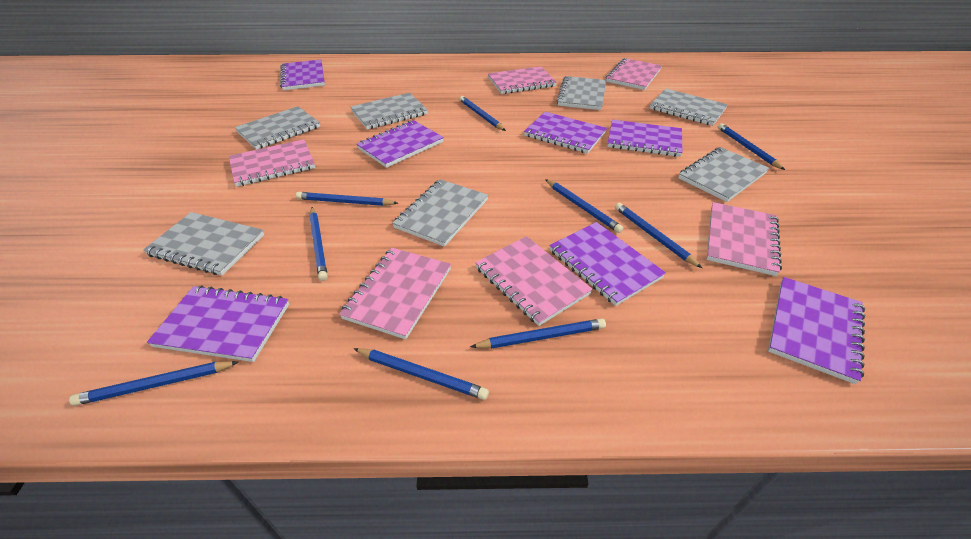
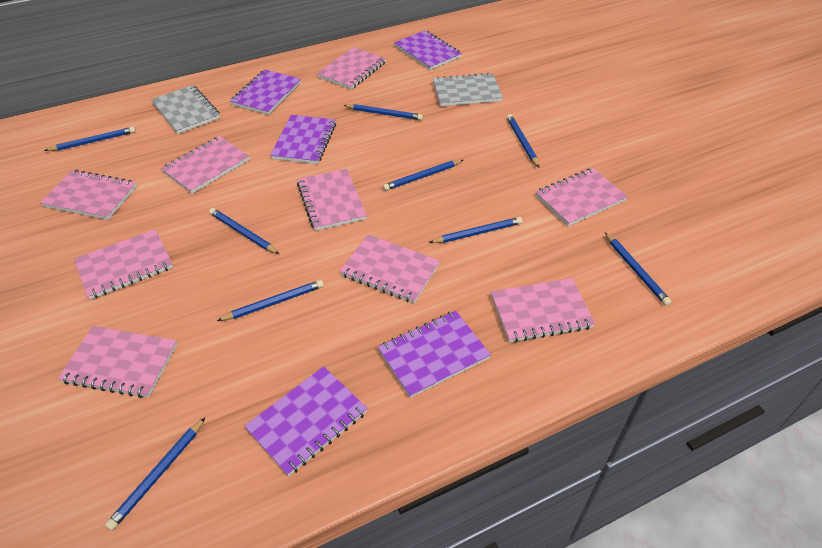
grey notebook: [143,212,264,275] [235,106,320,150] [350,93,428,129] [392,179,488,247] [556,76,606,110] [650,89,728,126] [678,147,769,202] = 7 -> [151,85,220,134] [433,73,503,106] = 2
pink notebook: [229,139,315,187] [339,248,451,339] [475,236,593,326] [488,66,557,94] [606,58,662,90] [707,202,782,276] = 6 -> [40,170,137,220] [58,326,177,398] [74,229,173,300] [161,136,250,194] [297,169,367,231] [317,47,386,90] [340,234,440,303] [491,278,595,343] [536,168,628,226] = 9
purple notebook: [147,285,289,362] [280,60,325,90] [357,120,444,168] [524,112,607,154] [549,222,666,306] [607,120,683,157] [768,277,865,384] = 7 -> [230,69,301,115] [245,366,368,476] [270,115,336,164] [378,311,491,398] [394,30,462,70] = 5

